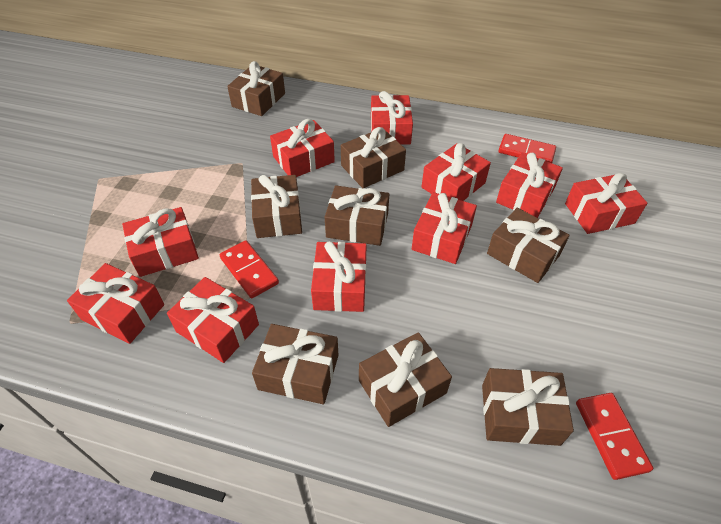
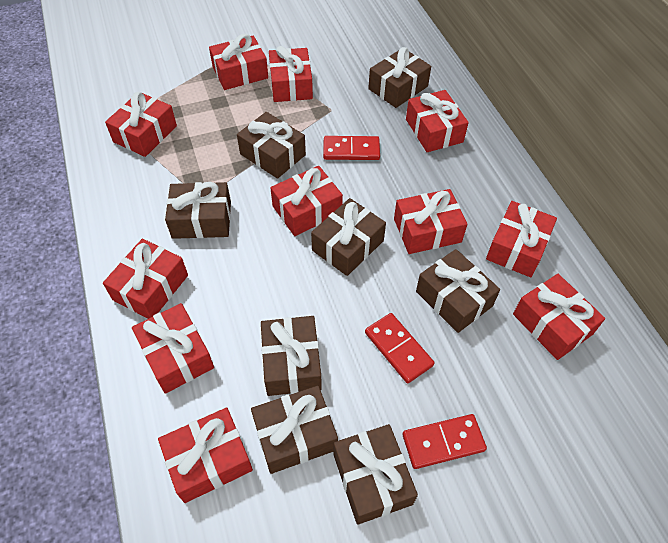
red gift: [67,263,164,344] [122,207,199,277] [167,277,259,363] [270,119,335,177] [311,241,366,312] [371,91,413,144] [412,192,477,264] [421,143,491,201] [496,153,563,218] [565,173,647,234] = 10 -> [103,239,188,319] [105,92,177,157] [132,303,214,394] [158,407,253,503] [209,34,268,90] [269,46,313,102] [270,166,343,236] [394,189,467,254] [406,90,469,152] [486,201,557,277] [513,274,605,360] = 11

